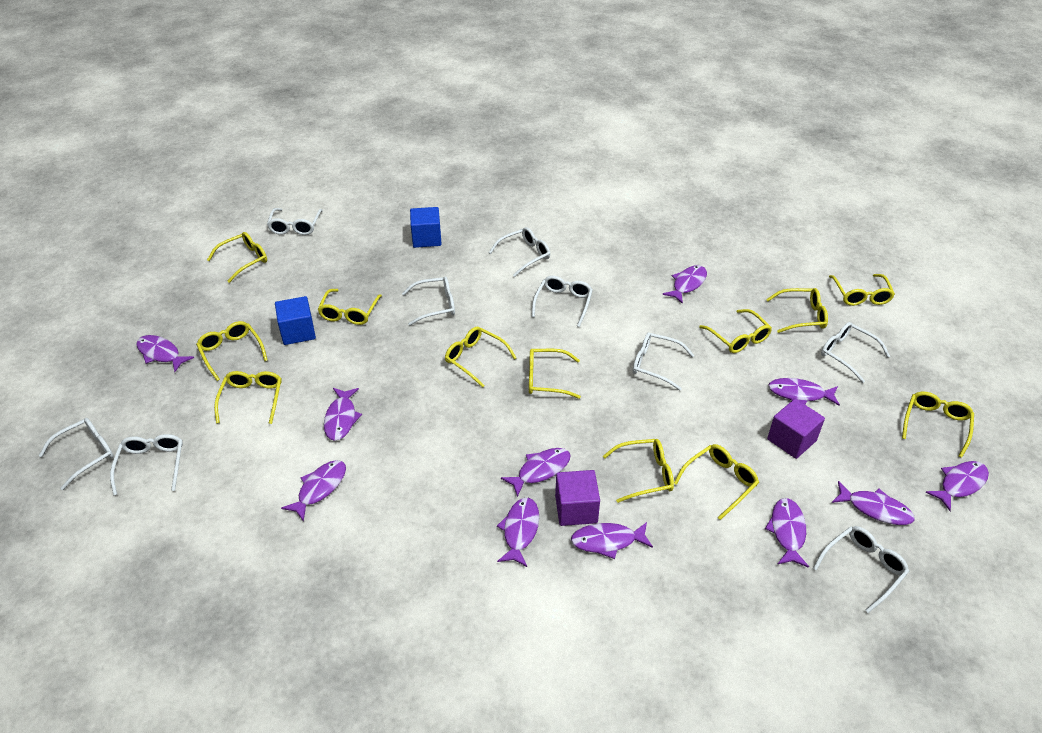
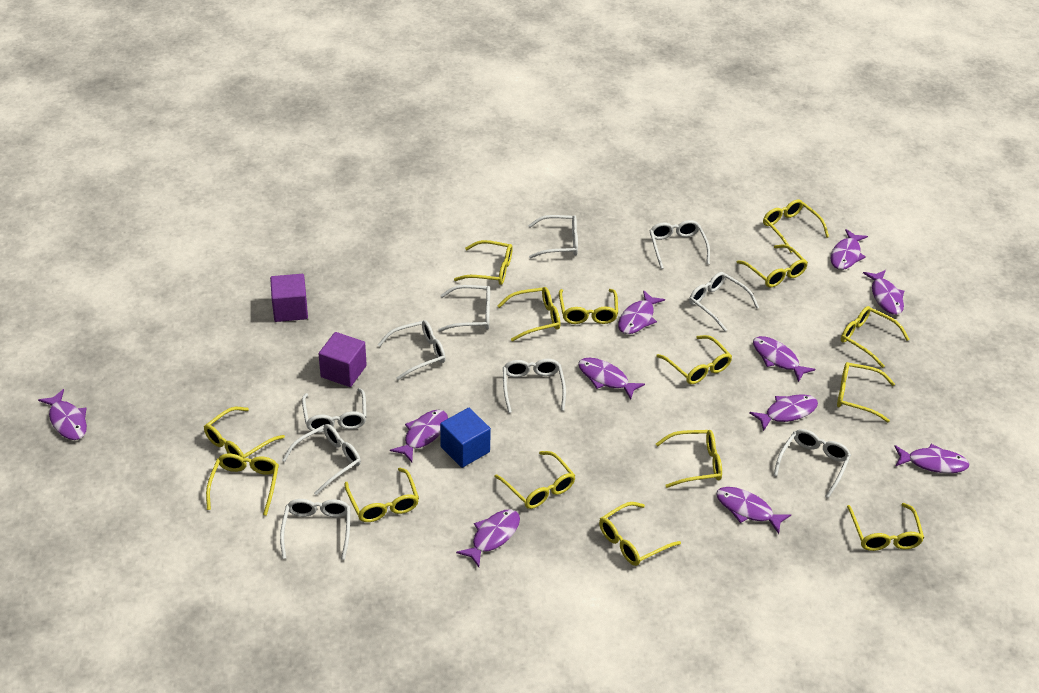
blue cube: [275,296,316,345] [410,207,442,248] = 2 -> [440,408,491,468] = 1
white glasses: [39,418,114,490] [110,434,183,496] [267,208,323,235] [402,277,455,326] [489,227,550,277] [532,276,593,327] [633,332,695,391] [813,526,909,613] [821,322,890,383] = 9 -> [280,499,351,560] [282,424,361,495] [302,388,367,433] [377,320,445,380] [438,285,490,332] [503,359,566,413] [528,215,578,259] [649,220,710,269] [689,272,759,331] [773,429,851,498] = 10
yellow glasses: [196,321,268,381] [207,232,267,283] [214,371,282,424] [317,289,382,325] [445,327,516,388] [529,349,581,399] [603,439,674,503] [674,444,759,520] [699,309,772,353] [766,288,828,333] [829,274,895,306] [902,392,974,458] = 12 -> [204,407,285,459] [206,454,279,516] [345,468,419,522] [454,240,513,285] [494,451,576,509] [497,287,560,341] [559,289,618,324] [599,502,681,566] [656,335,732,384] [656,430,722,488] [737,244,808,287] [763,199,829,253] [837,362,895,422] [841,306,910,368] [847,503,924,551] = 15

